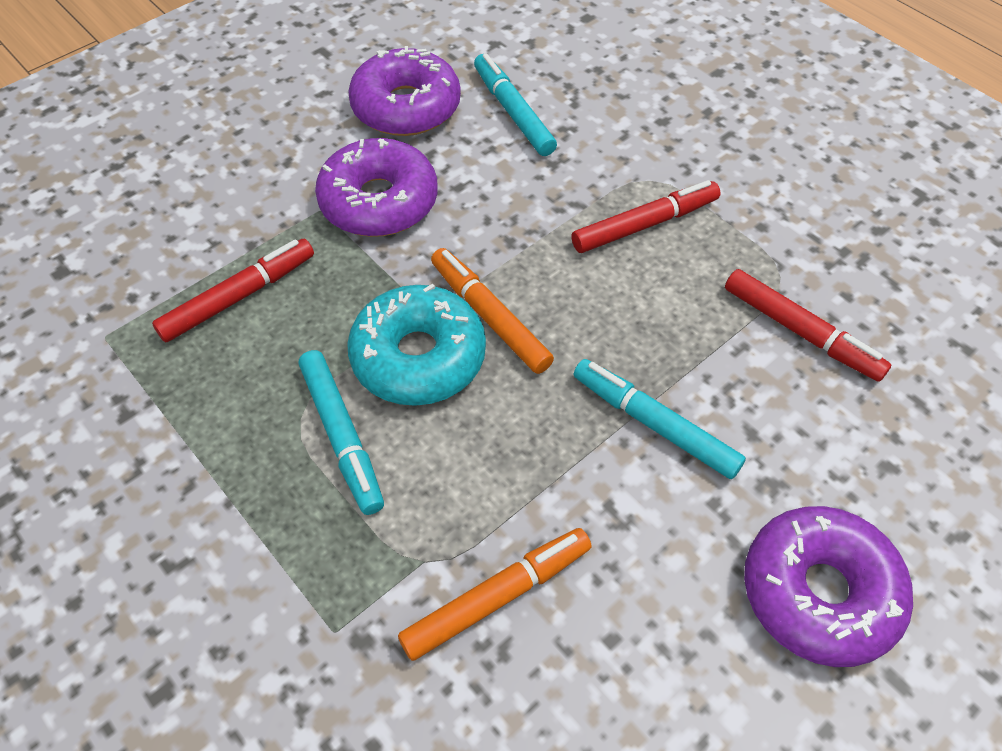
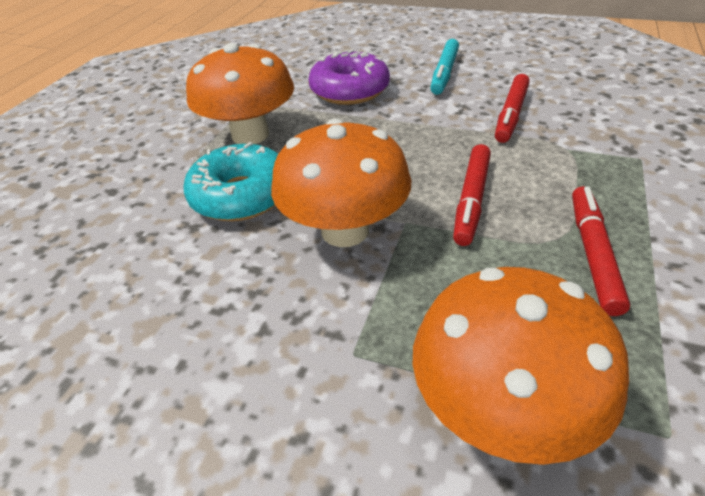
orange marker: [398,528,592,661] [431,248,554,374] = 2 -> none = 0
orange mushroom: none = 0 -> [186,43,294,144] [271,118,411,247] [412,267,629,465] = 3
purple donut: [315,138,438,237] [348,46,461,136] [744,506,913,667] = 3 -> [309,49,390,105] = 1
turquoise marker: [299,350,384,515] [474,53,557,156] [574,359,746,479] = 3 -> [430,39,459,95] = 1

